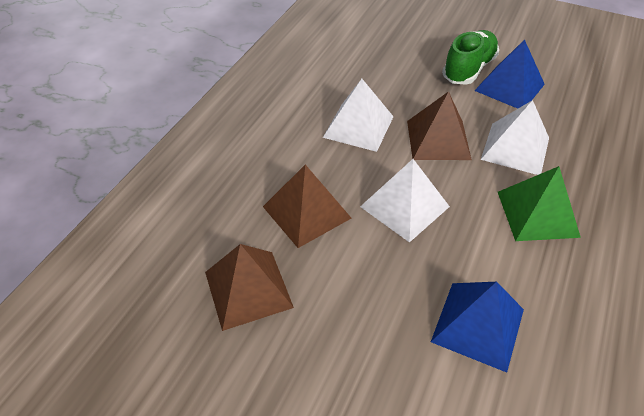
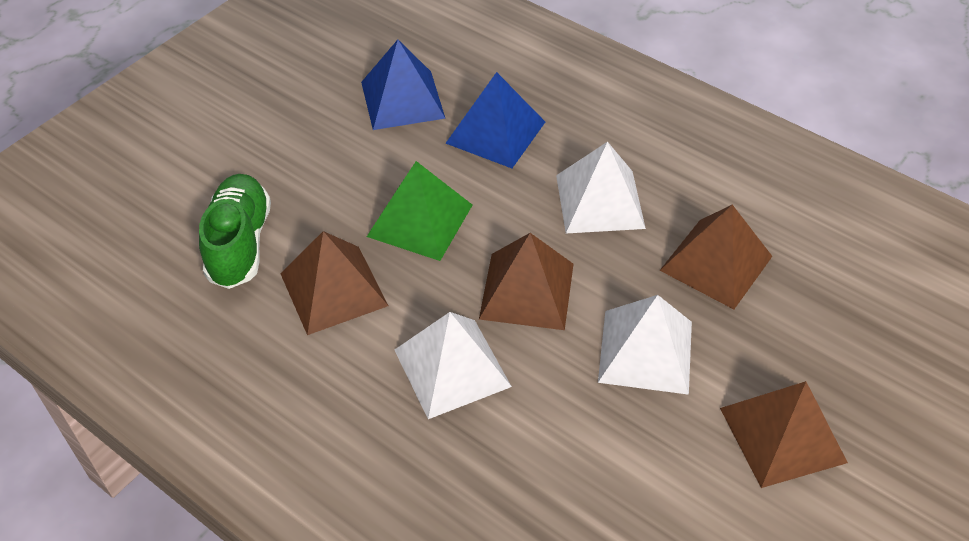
brown pyramid: [205,244,294,331] [263,165,351,248] [407,91,472,160] = 3 -> [280,231,388,335] [479,233,574,330] [660,205,773,309] [720,381,848,488] = 4

